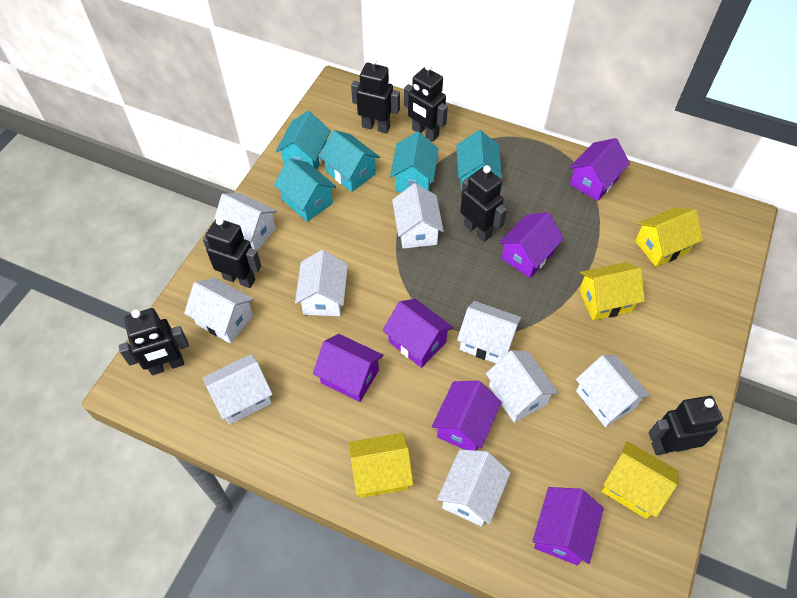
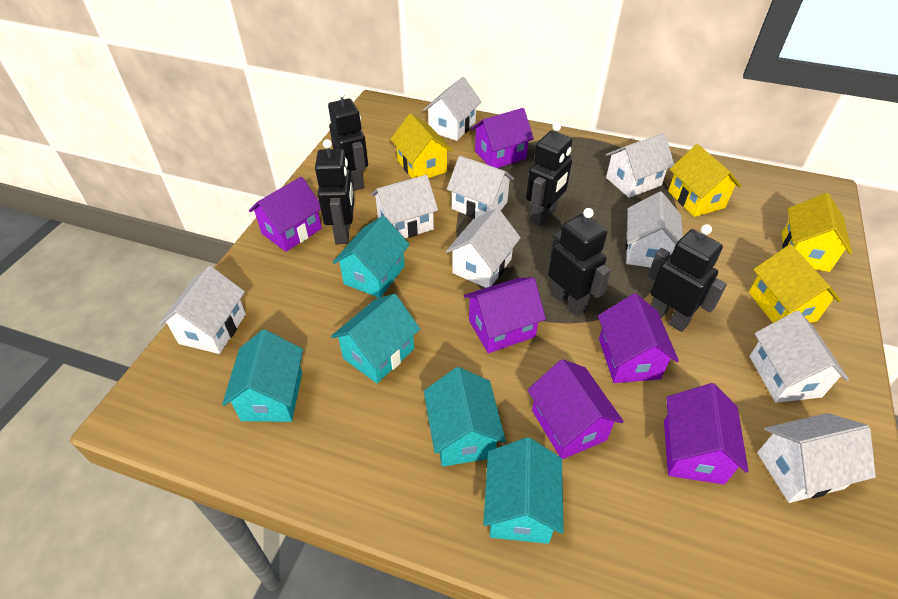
black robot: [119,308,189,375] [203,217,261,288] [351,57,400,133] [404,63,448,142] [460,166,507,242] [648,396,724,455] = 6 -> [315,139,354,244] [328,89,368,191] [526,122,572,226] [548,208,611,316] [648,224,727,332] = 5

